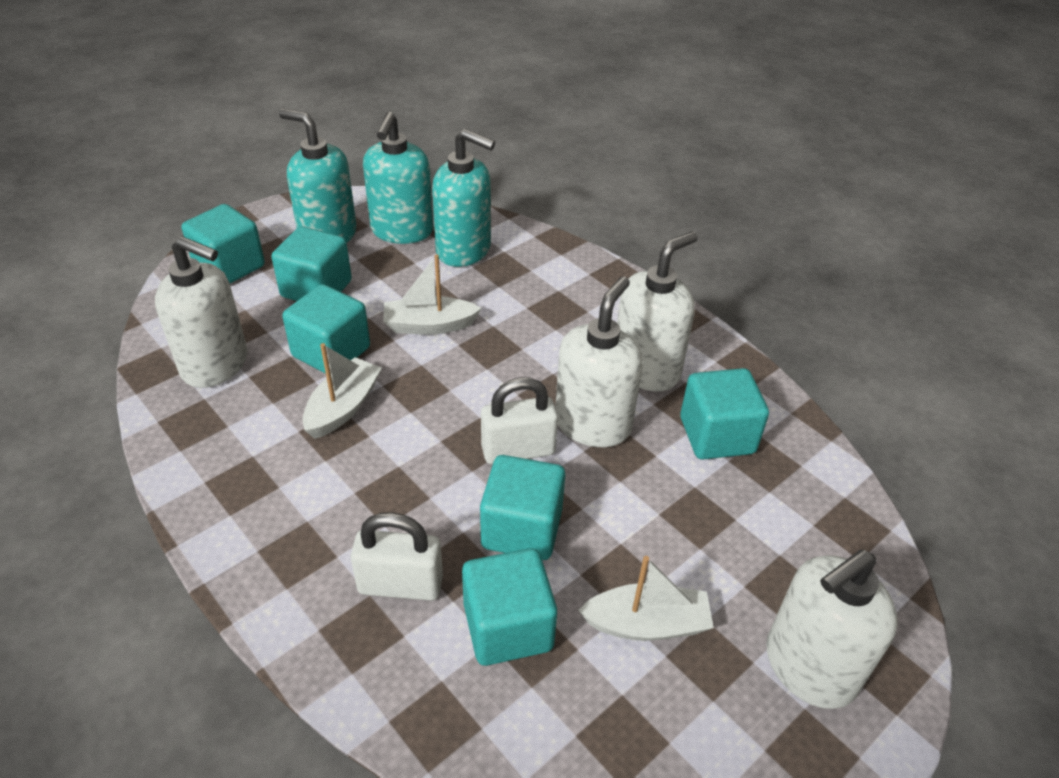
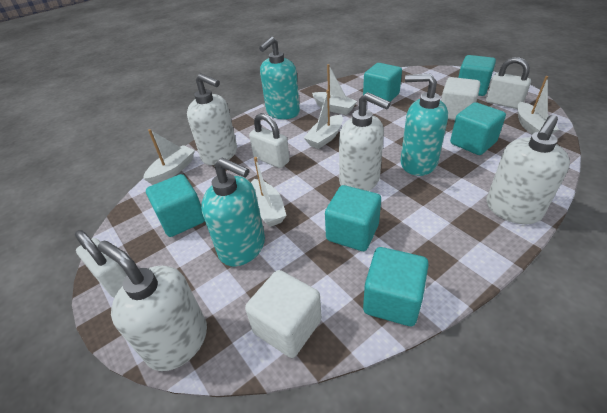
white boat: [302,343,382,439] [383,254,481,335] [578,556,714,641] = 3 -> [143,129,195,185] [251,157,286,227] [304,90,343,149] [312,64,357,115] [518,76,559,134] = 5
white cube: none = 0 -> [245,270,322,358] [441,77,480,120] = 2
white padlock: [351,512,443,601] [481,377,558,464] = 2 -> [75,230,127,298] [249,113,290,168] [486,57,531,109] = 3

